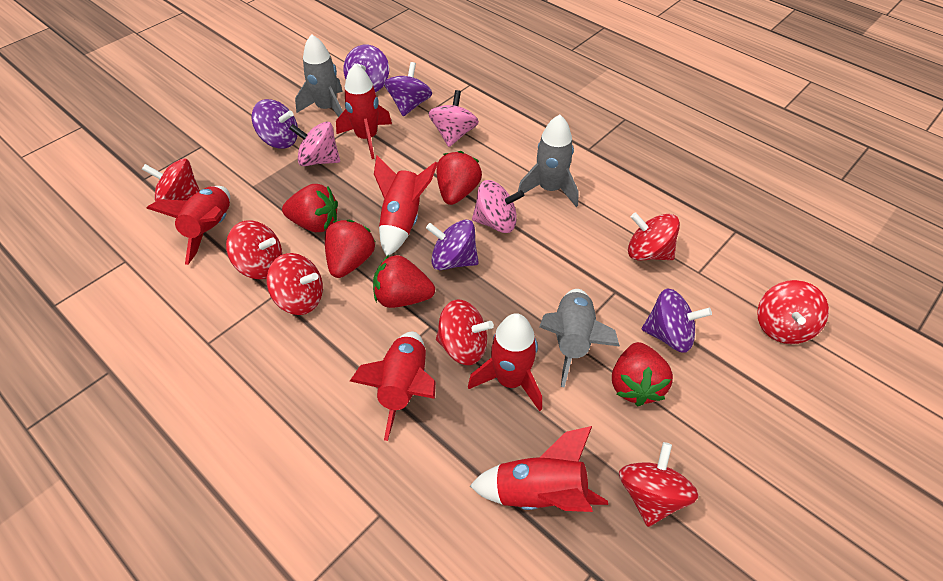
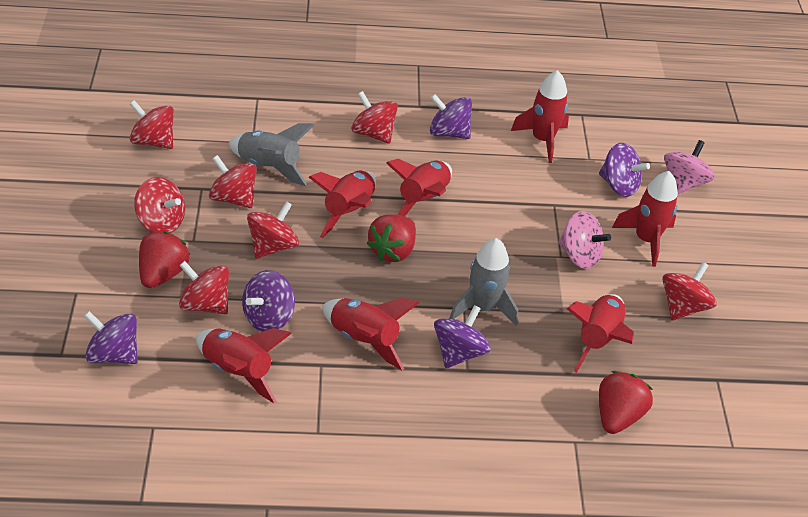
grey rocket: [295,34,343,117] [518,115,579,207] [539,289,620,388] = 3 -> [229,123,315,186] [449,238,518,326] = 2
pink spinning top: [289,121,340,166] [428,90,479,147] [472,180,524,233] = 3 -> [558,211,611,269] [664,140,715,194] = 2
red rocket: [146,186,230,265] [336,63,392,159] [350,332,436,441] [374,156,438,256] [468,313,542,411] [470,426,608,512] = 6 -> [196,328,292,404] [308,170,376,238] [322,298,420,370] [386,159,452,216] [511,70,569,163] [567,294,634,373] [612,171,678,267] = 7
red strawberry: [282,184,338,232] [325,220,375,278] [373,255,435,308] [437,151,482,205] [612,342,673,406] = 5 -> [139,231,191,288] [366,215,416,262] [599,371,653,434] = 3

